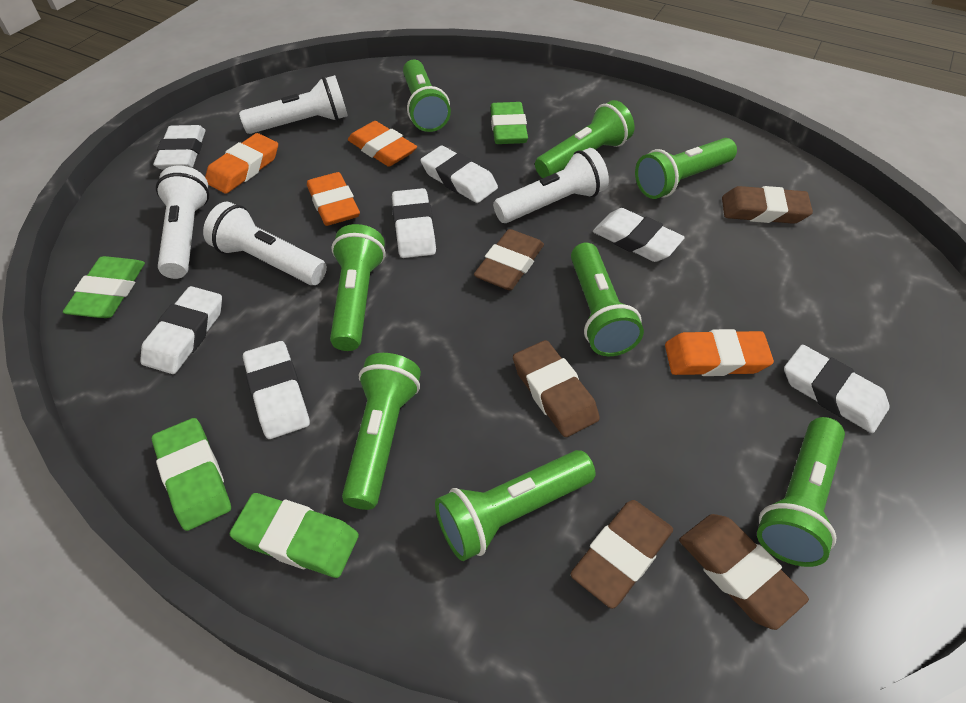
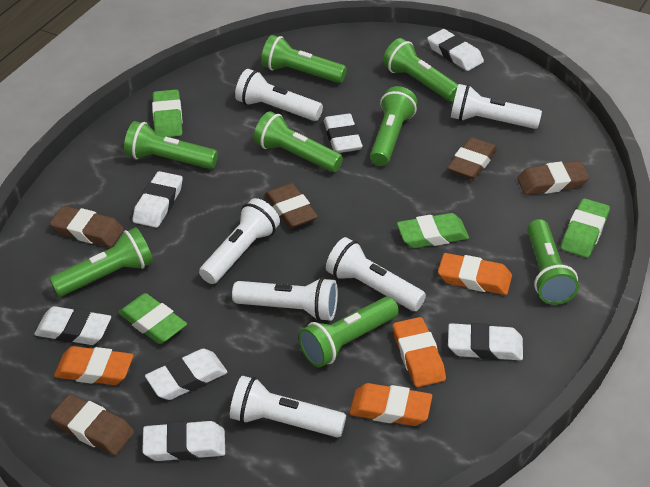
white flashlight: [156,166,209,279] [203,202,327,285] [239,75,348,134] [493,148,609,223] = 4 -> [199,198,280,284] [230,376,346,437] [232,277,338,321] [235,69,323,121] [326,237,426,311] [451,84,542,129] = 6

